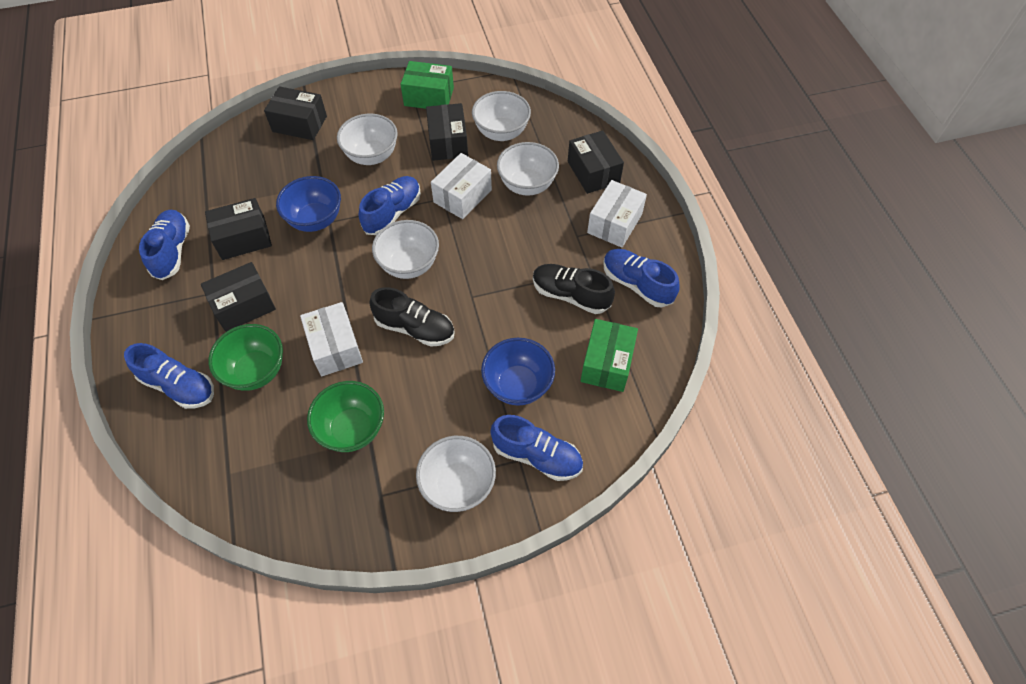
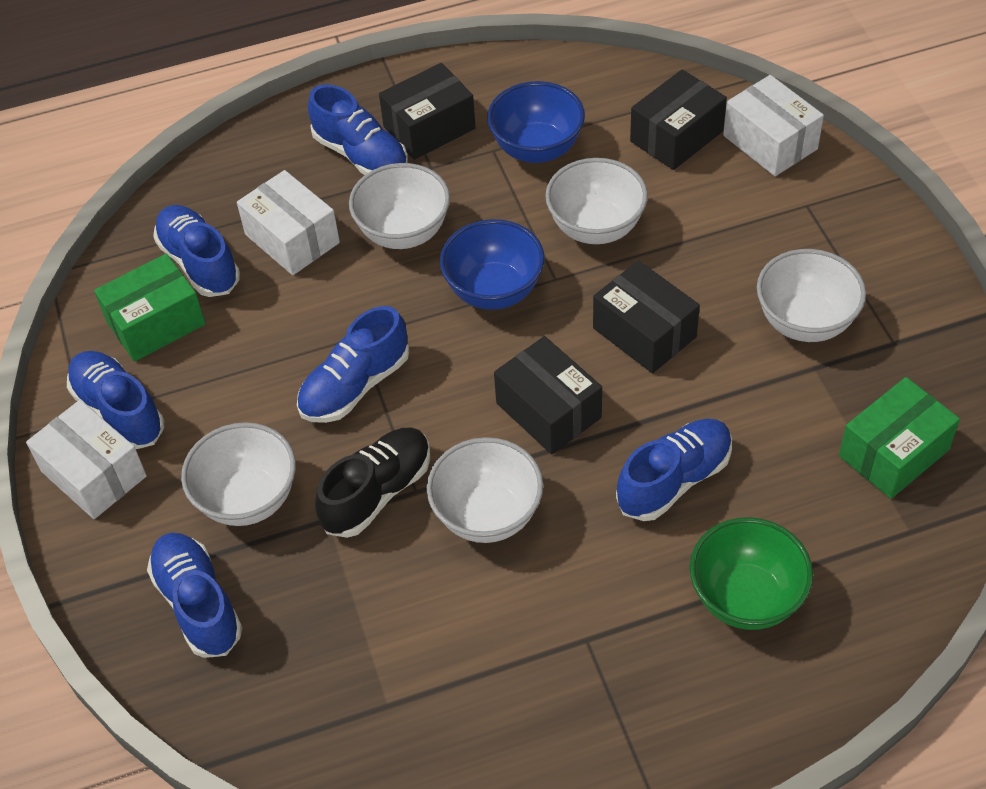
black box: [201,262,276,332] [205,198,272,260] [264,86,327,140] [426,103,468,161] [568,130,624,194] = 5 -> [379,63,476,160] [494,336,602,454] [593,260,700,373] [630,69,727,170] = 4
black shoe: [369,287,454,347] [533,264,615,314] = 2 -> [315,427,430,538] = 1
blue shoe: [124,343,214,409] [139,210,190,280] [359,176,421,235] [490,415,583,481] [604,249,680,308] = 5 -> [67,351,164,449] [147,532,242,658] [153,205,240,297] [297,306,409,423] [308,84,408,175] [616,419,732,521] = 6
green bowl: [208,324,283,391] [307,381,384,452] = 2 -> [690,517,813,630] = 1

